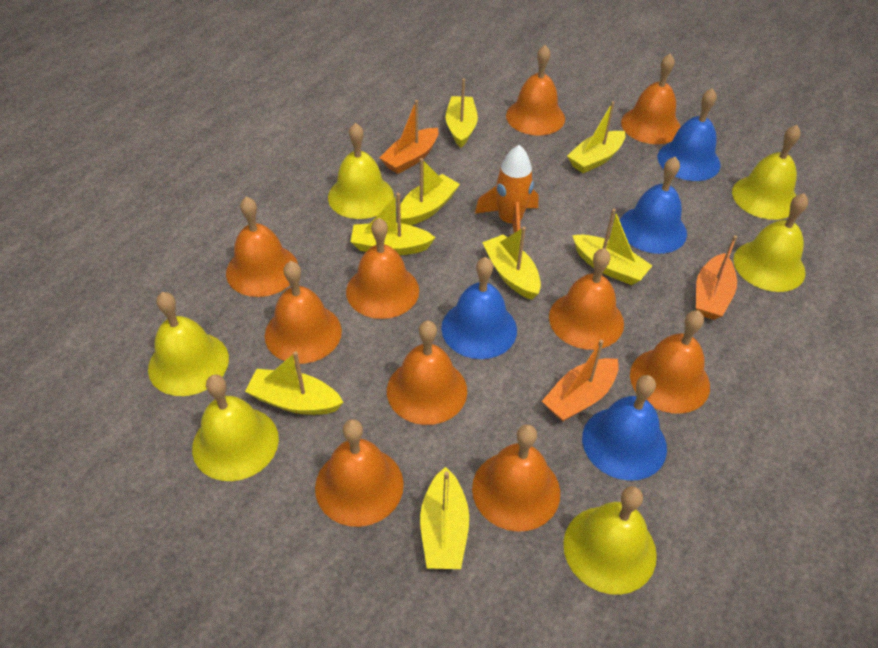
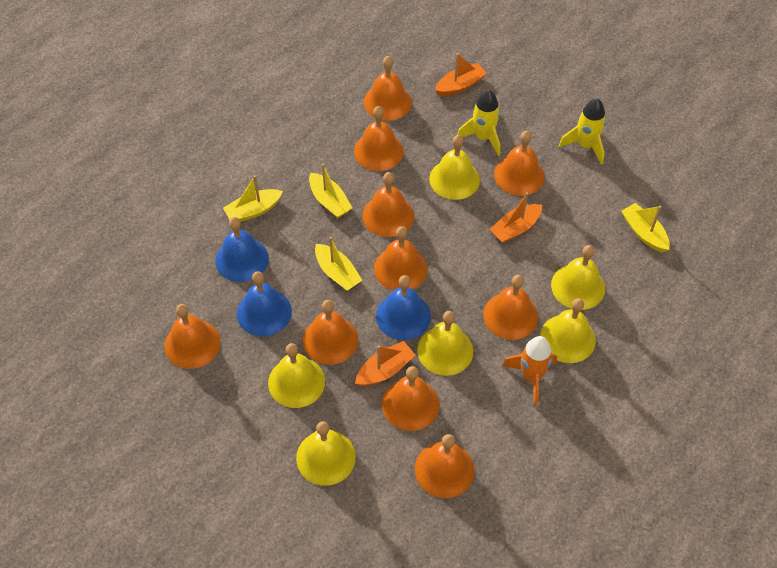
blue bell: [441,257,517,359] [582,375,667,481] [620,157,687,254] [657,88,720,181] = 4 -> [215,217,269,282] [237,271,292,336] [376,275,431,340] = 3
yellow boat: [245,352,344,415] [351,193,435,255] [400,158,460,225] [420,467,469,569] [446,78,478,148] [482,226,541,300] [567,101,625,173] [572,209,652,285] = 8 -> [223,175,283,222] [309,163,352,218] [315,237,362,291] [621,203,670,253] = 4
yellow rocket: none = 0 -> [457,90,500,156] [558,98,606,165] = 2

